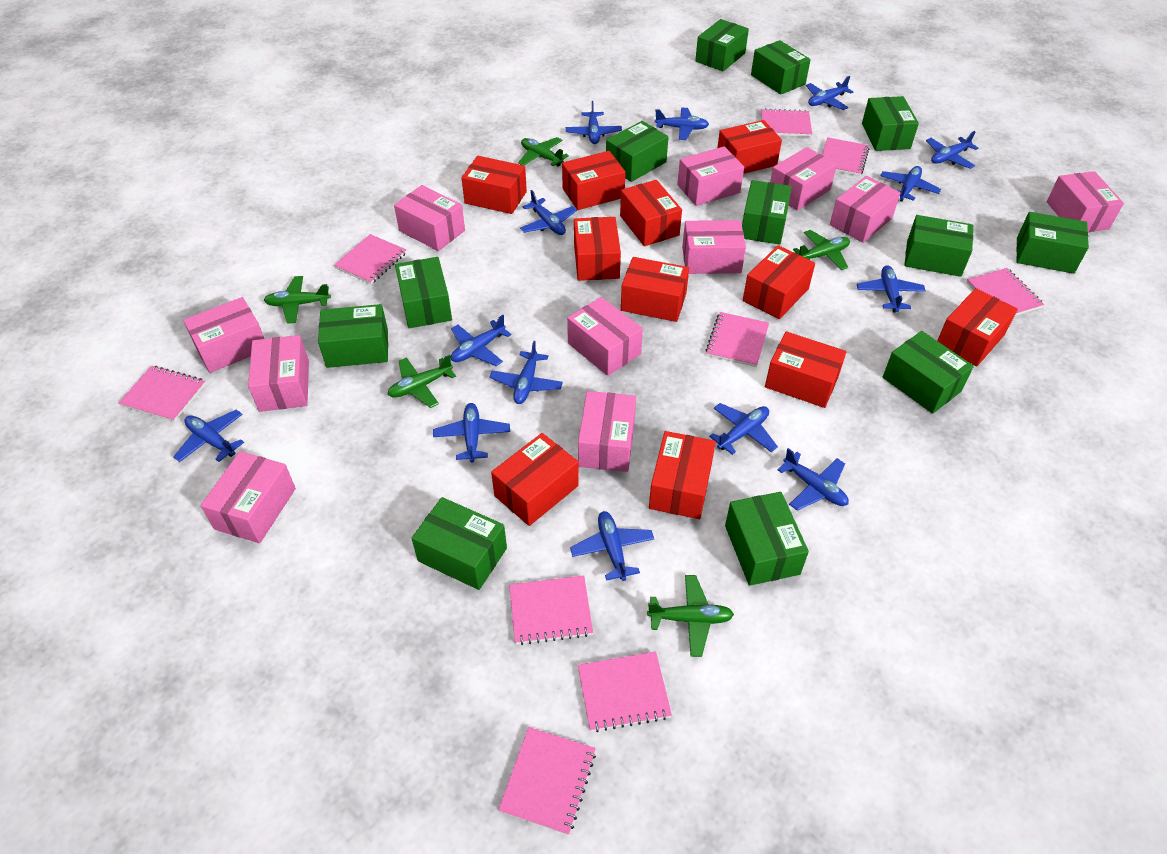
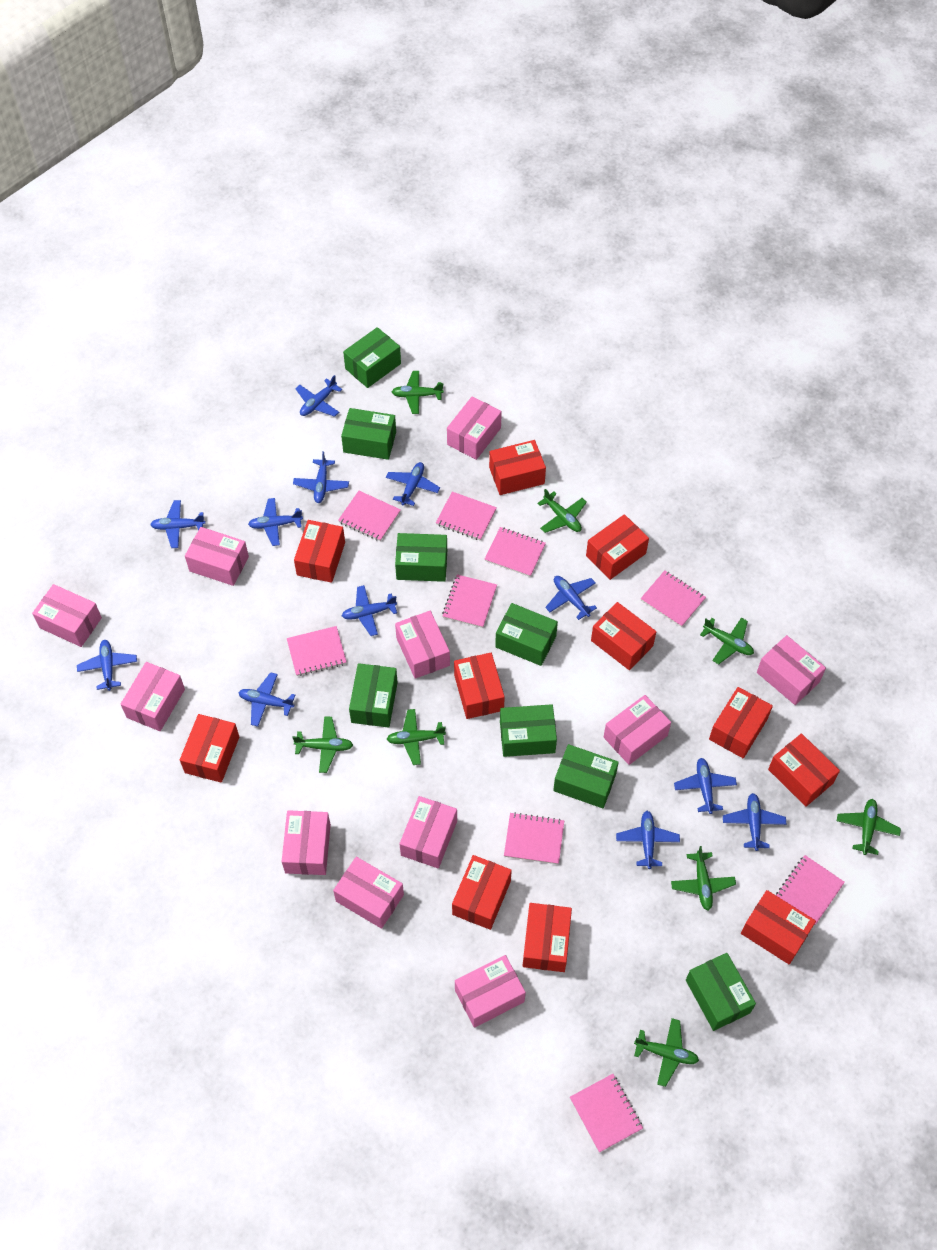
blue plane: [173,410,244,462] [433,403,510,462] [451,315,512,366] [490,341,563,404] [520,190,577,235] [566,101,622,144] [570,511,654,581] [655,108,709,140] [709,403,778,455] [778,448,849,511] [806,76,853,110] [857,265,926,313] [880,166,941,202] [926,131,978,169] = 14 -> [77,640,137,691] [150,500,206,548] [238,672,295,727] [248,498,303,546] [293,451,349,503] [295,375,342,417] [342,585,397,636] [386,462,440,506] [545,576,597,620] [616,811,680,869] [674,758,737,814] [723,793,786,851] = 12
green box: [318,304,388,368] [395,257,452,328] [412,497,507,590] [606,121,669,182] [695,19,749,72] [725,492,809,586] [742,180,792,245] [751,40,811,95] [862,96,919,151] [883,331,974,414] [904,215,973,277] [1016,212,1089,274] = 12 -> [341,408,396,460] [343,327,401,388] [349,663,398,728] [395,533,447,582] [495,603,558,666] [500,704,557,757] [553,744,619,808] [686,953,756,1031] = 8
green plane: [264,276,331,324] [387,355,456,408] [518,137,569,167] [647,575,734,657] [793,230,850,270] = 5 -> [292,716,353,773] [387,709,446,765] [392,371,444,414] [537,489,587,533] [634,1018,699,1087] [671,846,736,910] [700,618,754,664] [837,799,901,855] = 8

